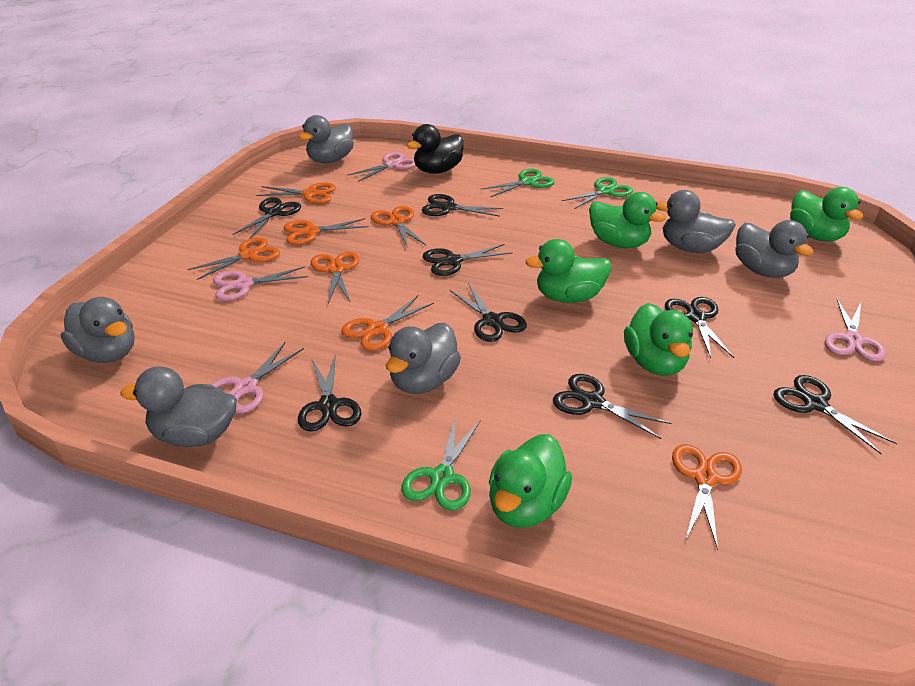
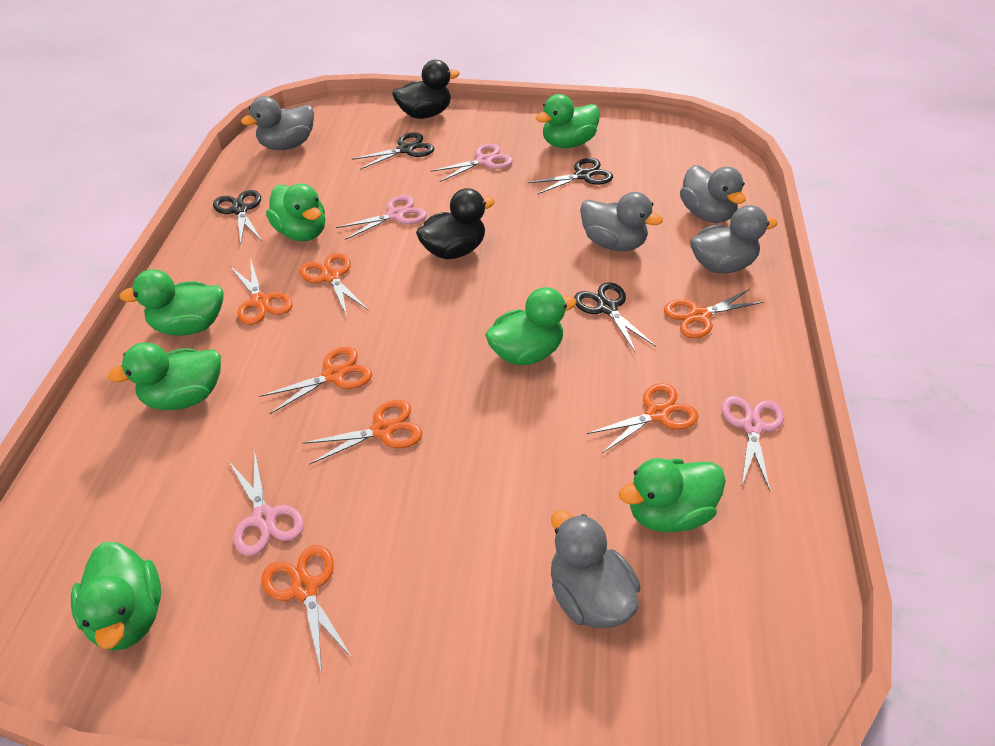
black duck: [407,124,464,174] = 1 -> [392,60,460,119] [416,188,495,259] = 2
black scissors: [233,198,301,239] [298,353,361,432] [422,194,503,217] [422,244,512,276] [450,283,527,342] [553,374,671,439] [665,297,734,358] [773,375,897,455] = 8 -> [213,190,262,245] [352,132,434,170] [528,158,613,194] [574,282,656,353] = 4
green duck: [489,434,572,528] [526,239,611,303] [589,192,666,248] [624,303,693,376] [790,187,863,241] = 5 -> [71,542,161,651] [108,343,221,410] [119,269,224,336] [266,184,325,241] [485,287,577,365] [536,94,600,148] [619,458,726,532] = 7
green scissors: [401,417,481,511] [480,169,555,197] [562,177,633,209] = 3 -> none = 0
grey duck: [61,297,134,363] [120,366,237,447] [299,115,354,163] [386,323,461,394] [656,190,736,253] [735,220,814,278] = 6 -> [241,96,314,150] [551,510,640,628] [580,192,663,251] [680,165,746,223] [690,205,777,274] = 5

